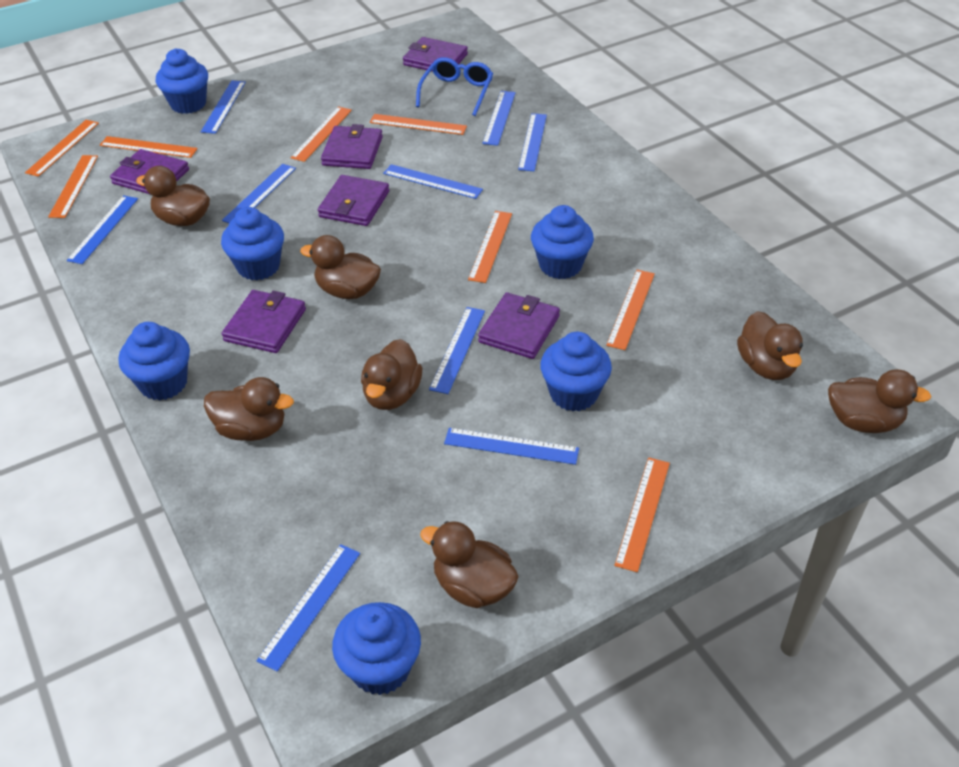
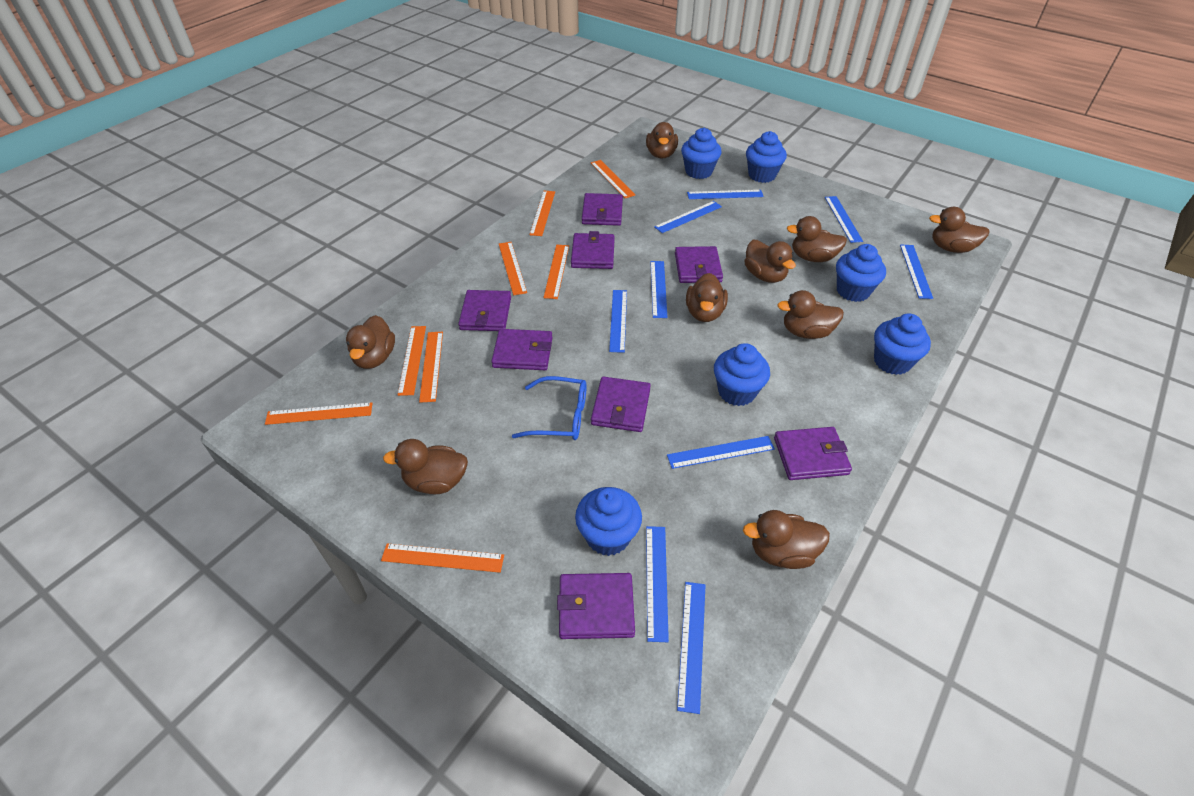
brown duck: [136,166,210,226] [204,377,294,441] [300,235,381,299] [361,339,422,410] [420,521,519,608] [737,311,803,380] [828,369,931,433] = 7 -> [346,315,395,369] [383,439,468,494] [646,122,678,158] [686,273,728,322] [743,510,830,569] [744,240,796,283] [777,290,844,339] [786,216,847,262] [929,207,989,253] = 9
purple wallet: [110,149,189,194] [222,290,306,353] [318,175,389,226] [321,124,383,169] [403,37,468,72] [478,292,560,359] = 6 -> [458,290,511,331] [491,329,552,370] [557,573,635,639] [571,231,615,269] [582,193,623,226] [591,377,651,432] [675,246,723,283] [774,427,852,480] = 8

